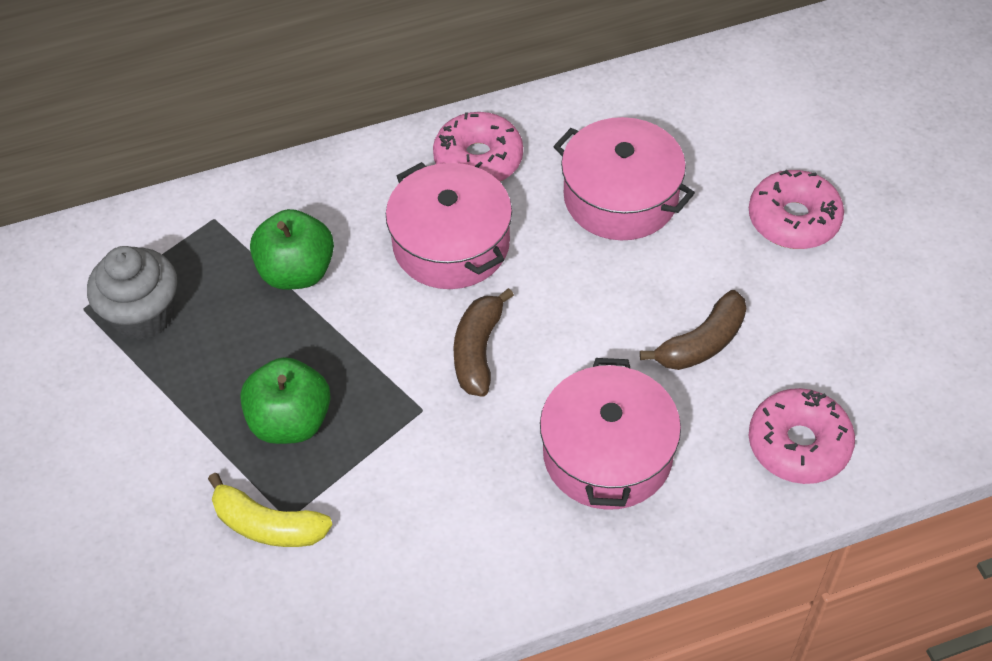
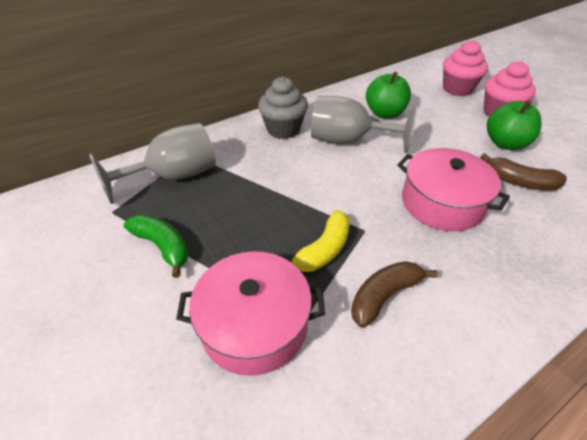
green banana: none = 0 -> [124,215,189,278] = 1
grey goblet: none = 0 -> [89,123,216,204] [311,96,417,153] = 2
pink cupcake: none = 0 -> [443,40,488,96] [483,61,536,116] = 2
pink donut: [433,112,523,182] [749,170,844,249] [749,388,855,484] = 3 -> none = 0
pink pot: [386,162,512,289] [540,358,681,510] [553,117,695,240] = 3 -> [176,251,325,376] [397,148,510,231] = 2

